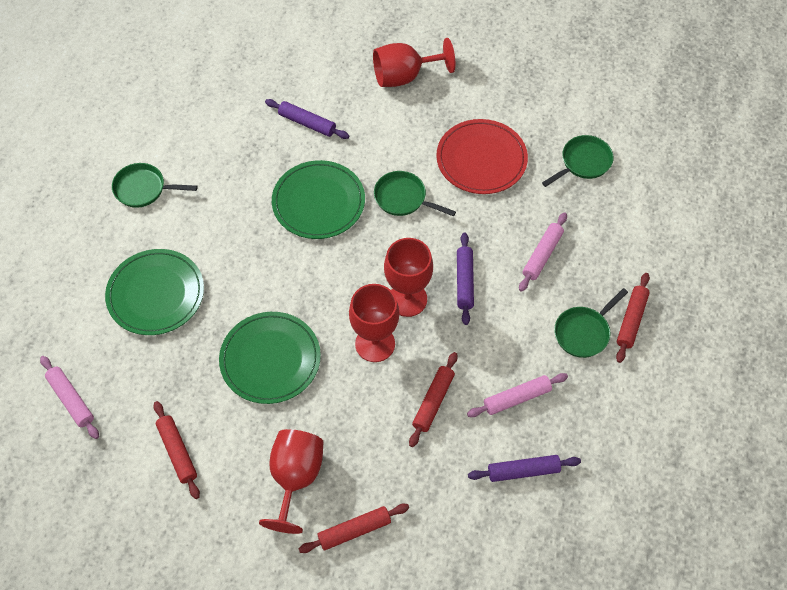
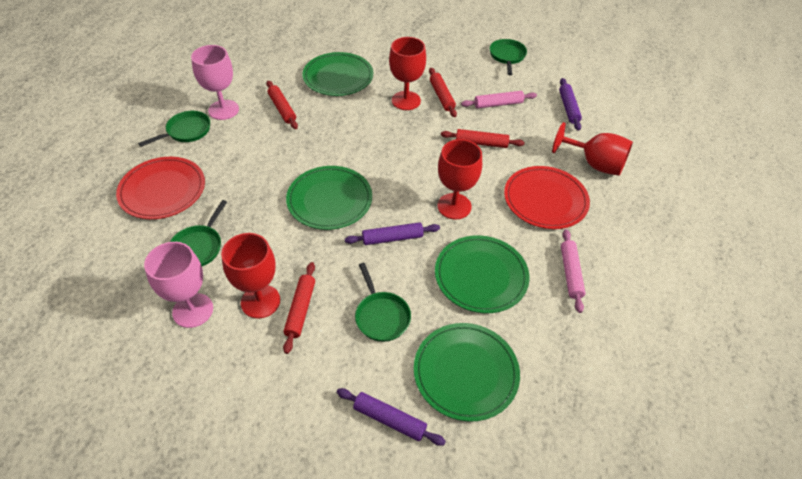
green plate: [105,249,204,335] [219,312,321,404] [272,160,365,239] = 3 -> [286,166,372,230] [302,52,373,96] [414,323,520,422] [435,235,530,313] = 4
pink goblet: none = 0 -> [144,242,213,328] [191,45,239,120] = 2
pink rolling pin: [40,356,99,439] [467,373,568,417] [519,212,567,292] = 3 -> [461,91,537,109] [561,229,585,313] = 2
red plate: [436,119,528,194] = 1 -> [116,157,205,219] [504,166,590,229] = 2

